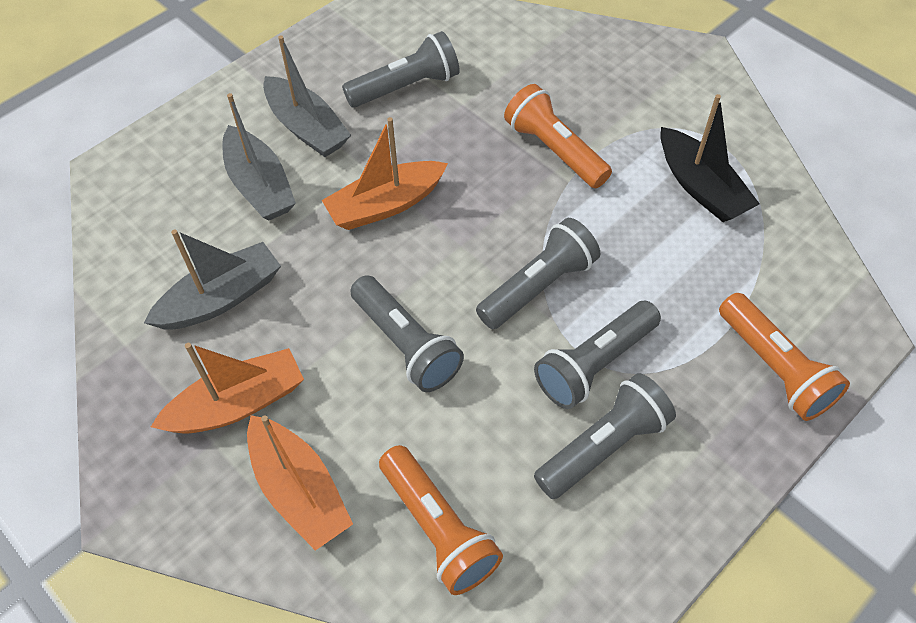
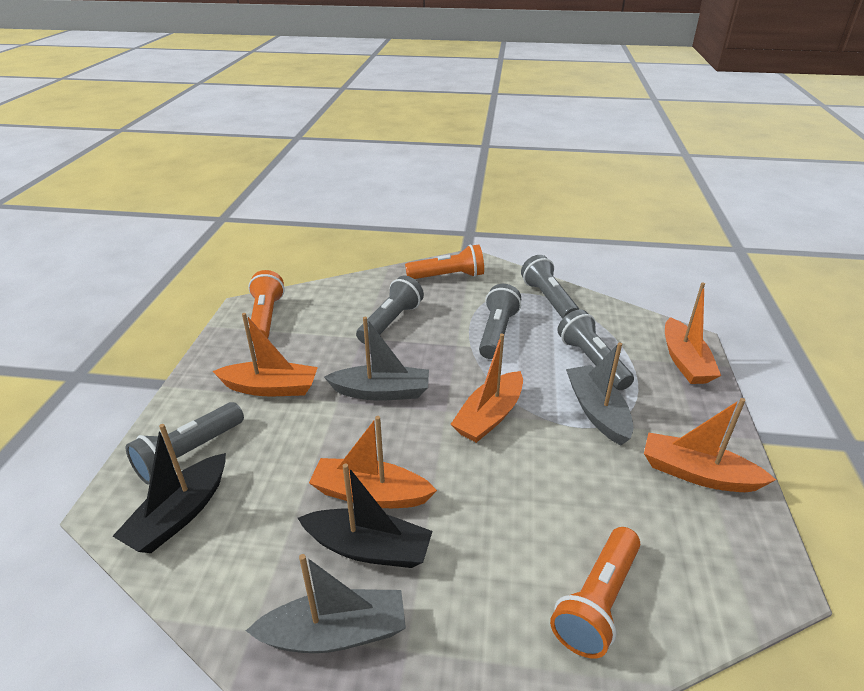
black boat: [660,94,760,222] = 1 -> [113,424,226,553] [298,463,433,568] = 2
orange boat: [151,343,304,434] [247,415,353,551] [322,117,448,230] = 3 -> [212,313,318,396] [309,416,437,508] [451,334,523,443] [644,398,776,492] [665,282,721,384] = 5

